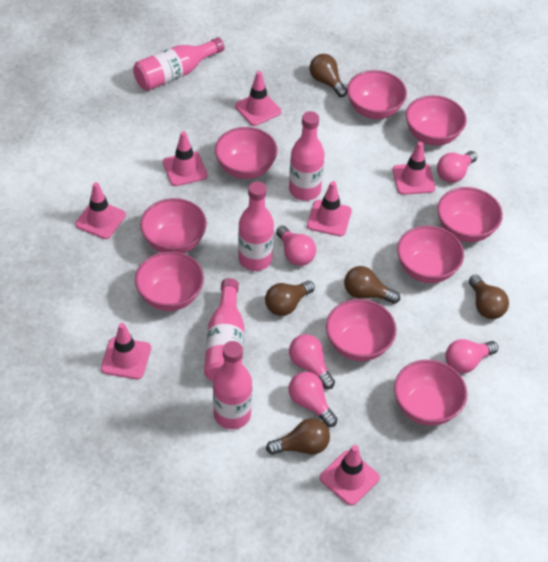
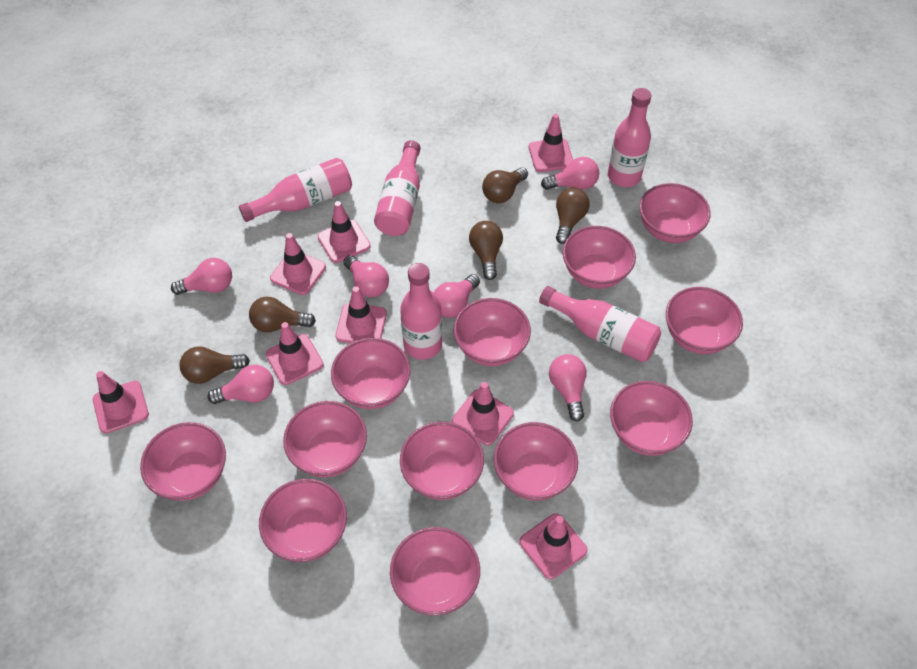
pink bowl: [135,251,204,311] [140,198,207,253] [215,127,278,179] [326,299,396,361] [347,70,407,119] [394,360,467,426] [397,226,464,283] [406,95,467,145] [437,187,503,242] = 9 -> [140,422,226,501] [259,479,347,562] [283,401,367,477] [331,338,411,409] [390,527,480,616] [400,422,484,500] [454,298,531,366] [494,422,578,501] [563,226,636,289] [610,381,693,456] [639,183,711,243] [666,287,743,354] = 12
pink light bulb: [276,225,316,266] [289,334,335,389] [289,372,337,427] [437,151,477,183] [446,339,498,373] = 5 -> [171,258,232,295] [208,365,274,404] [343,255,389,298] [434,274,480,318] [541,157,599,190] [549,354,587,422] = 6
pink traffic cone: [75,182,126,239] [101,323,151,379] [163,131,208,186] [235,71,281,126] [307,181,352,236] [320,445,380,506] [393,142,435,195] = 7 -> [93,371,149,434] [266,322,324,385] [270,233,326,295] [318,201,371,263] [336,286,387,343] [452,382,514,446] [519,513,588,579] [529,114,573,172] = 8

